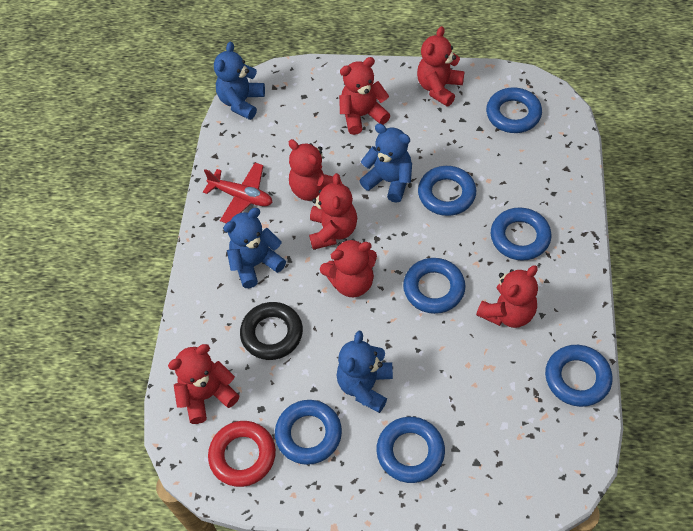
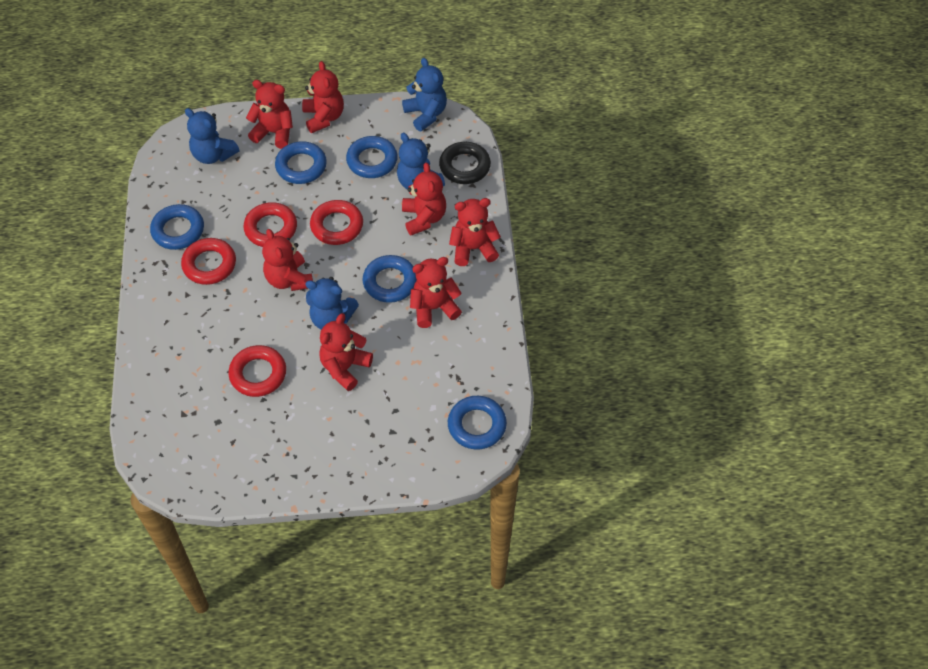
blue ring: [275,400,342,465] [376,417,445,483] [403,258,465,314] [418,166,476,216] [486,88,542,133] [491,207,551,261] [545,345,613,407] = 7 -> [150,204,204,250] [275,141,327,184] [346,136,398,178] [362,255,417,303] [448,396,507,450] = 5
red plane: [203,163,273,223] = 1 -> none = 0
red ring: [208,421,276,487] = 1 -> [181,238,236,285] [228,345,286,397] [243,202,297,247] [310,200,363,245] = 4

